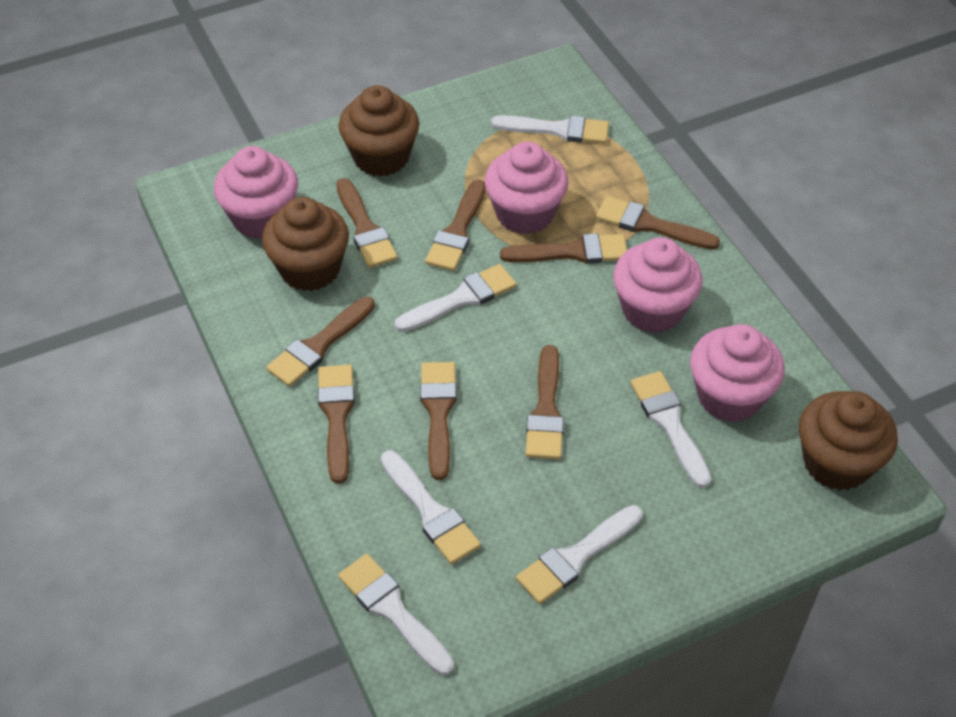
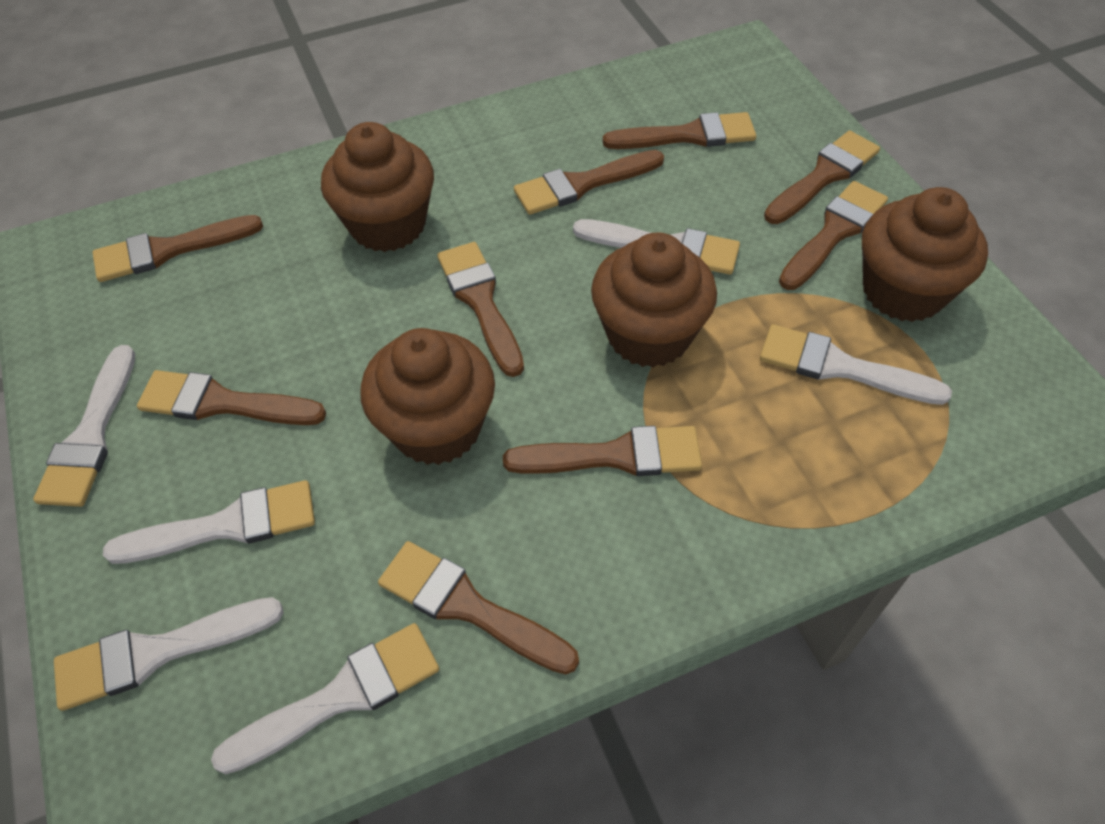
brown brush: [266,297,375,387] [318,365,355,484] [336,178,398,268] [420,362,457,480] [425,179,486,271] [500,233,627,263] [525,345,564,459] [596,196,720,250] = 8 -> [92,215,263,282] [137,370,326,425] [378,541,579,675] [437,242,524,377] [503,426,702,476] [514,150,664,215] [603,112,756,149] [764,131,880,224] [779,181,888,290] = 9
brown cupcake: [262,197,349,291] [338,85,419,177] [799,391,898,491] = 3 -> [321,122,434,252] [360,328,495,465] [591,232,717,368] [862,187,988,322] = 4
pink cupcake: [214,146,298,239] [485,142,568,234] [613,237,703,333] [690,324,785,422] = 4 -> none = 0

